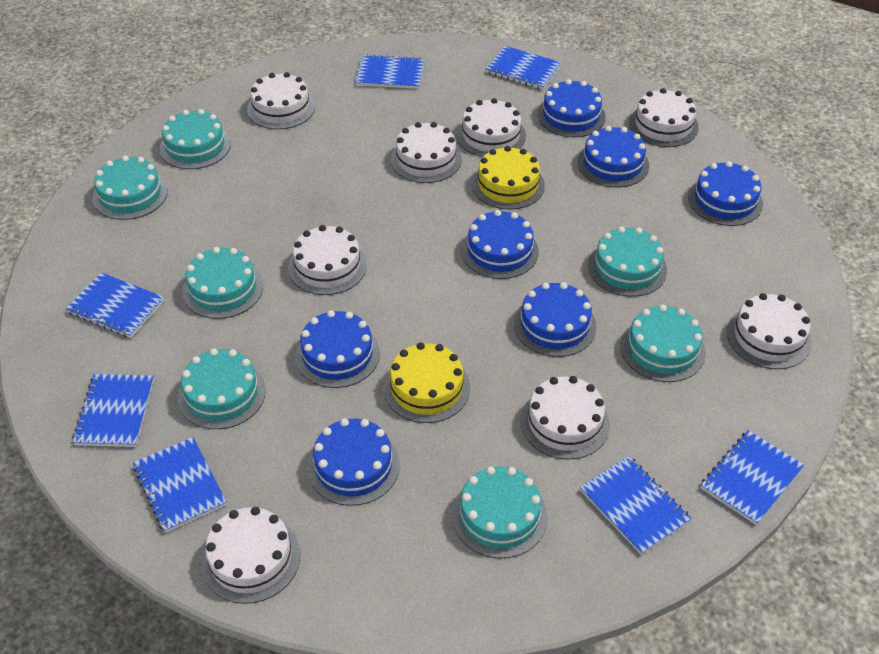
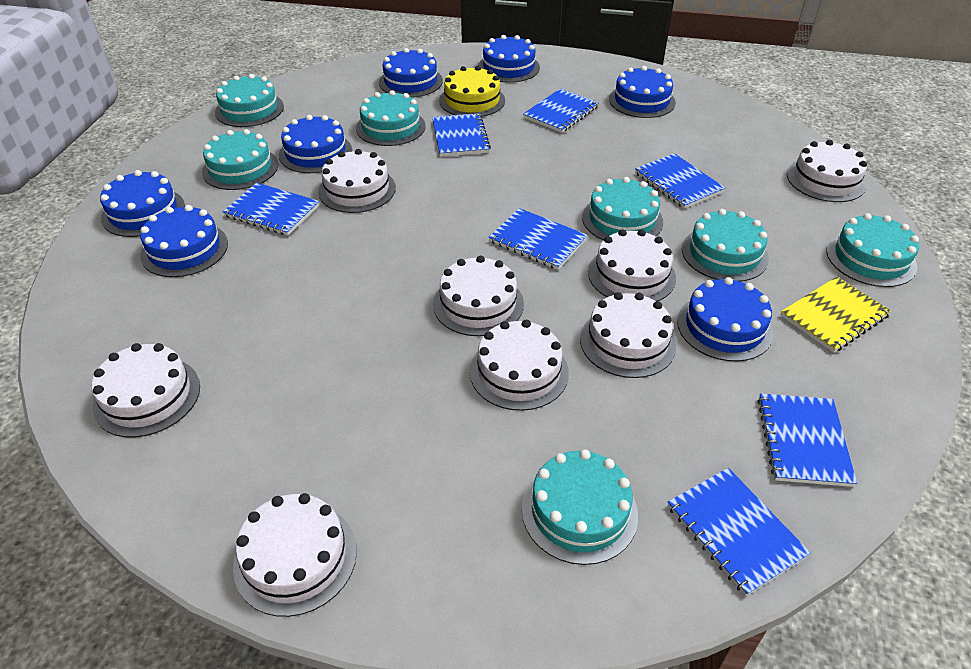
yellow cake: [384,342,470,423] [472,146,545,210] = 2 -> [439,66,505,117] = 1
yellow notebook: none = 0 -> [780,277,891,353] = 1

